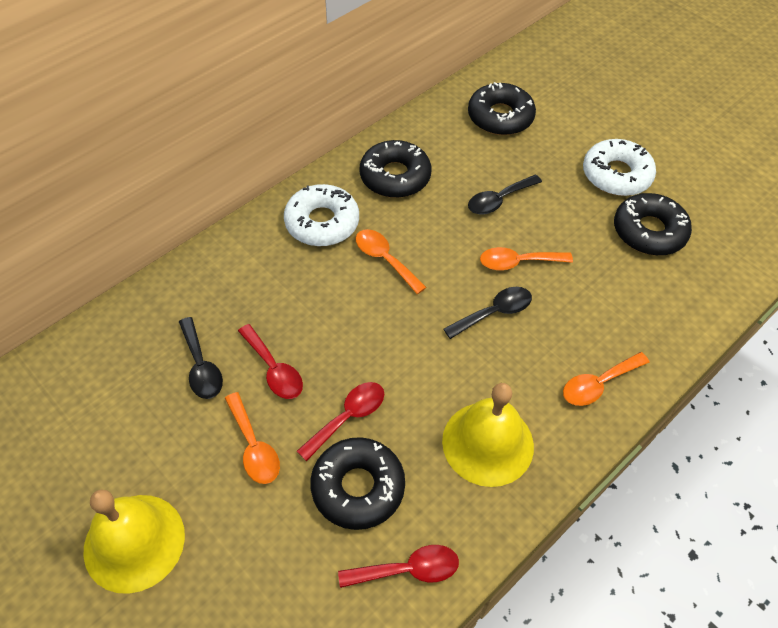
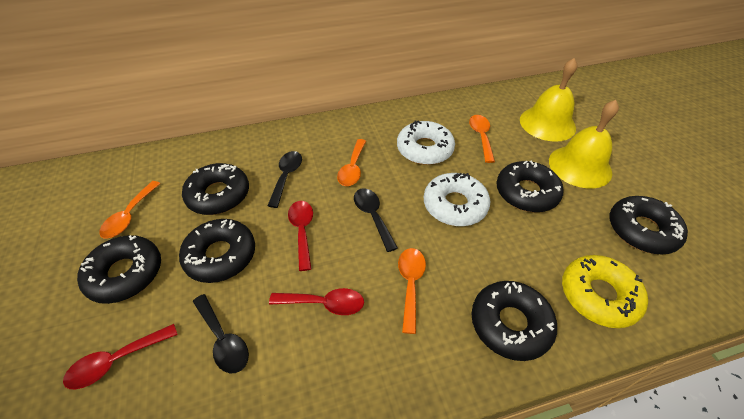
black donut: [310,437,405,530] [360,140,431,198] [468,82,536,135] [614,193,692,256] = 4 -> [77,235,161,304] [179,219,255,283] [182,163,249,215] [471,281,557,361] [496,160,564,213] [609,196,688,255] = 6
yellow donut: none = 0 -> [562,255,648,328] = 1

